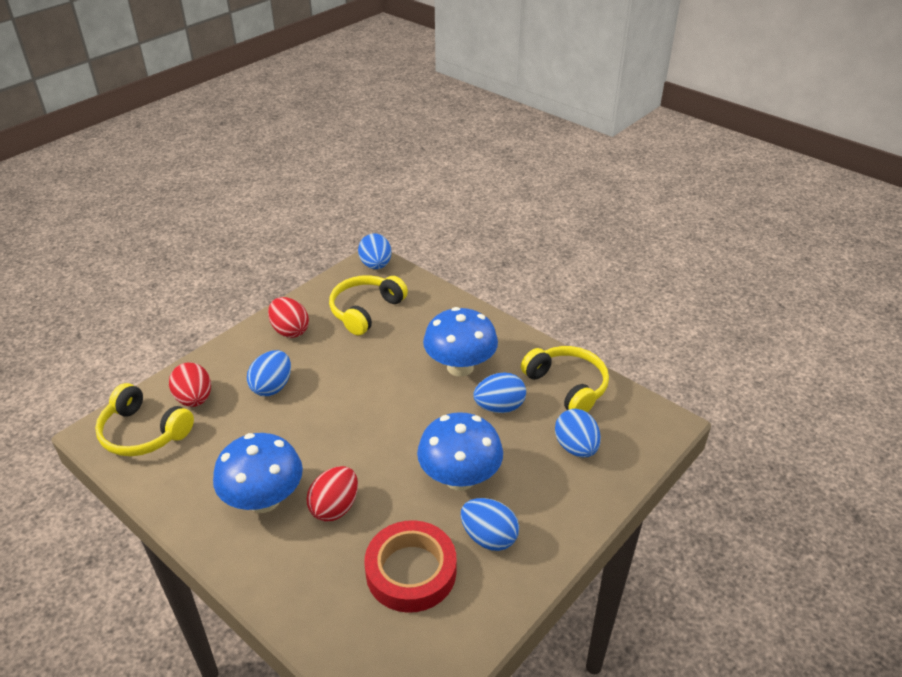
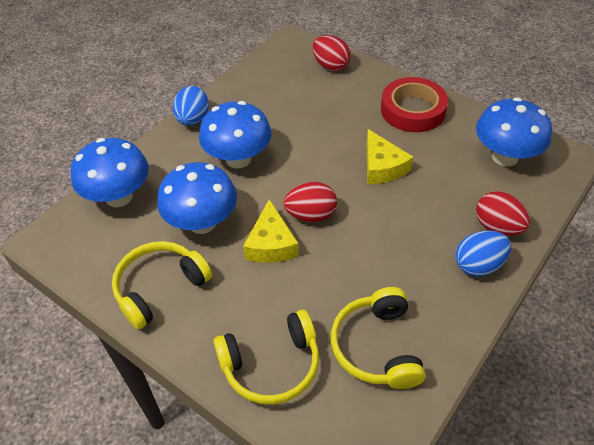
blue egg: [247,350,291,396] [358,234,391,269] [461,498,519,551] [473,373,526,413] [555,409,601,458] = 5 -> [173,86,209,126] [455,230,511,277] = 2
blue mushroom: [213,433,303,513] [417,412,503,491] [423,307,498,377] = 3 -> [71,138,149,207] [157,162,237,234] [199,101,272,169] [476,97,552,166] = 4
yellow cheese: none = 0 -> [243,199,299,263] [367,129,413,184] = 2

